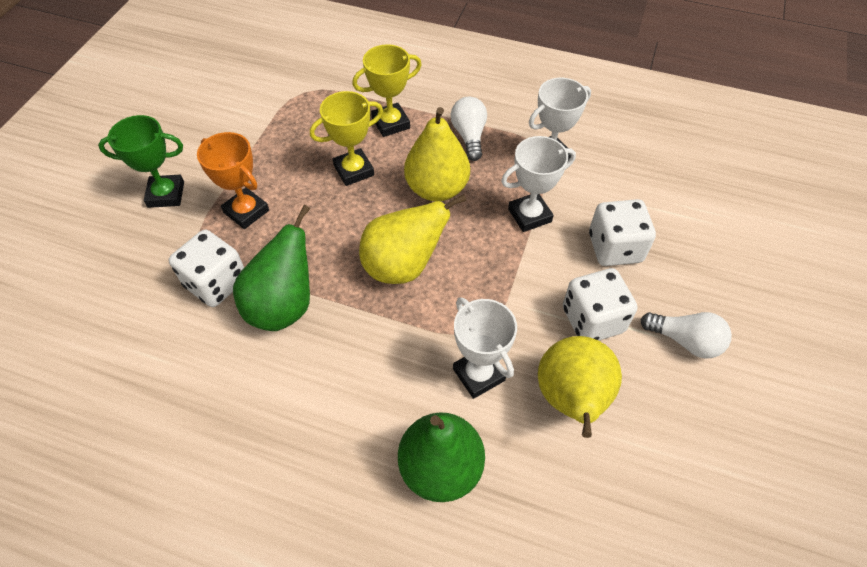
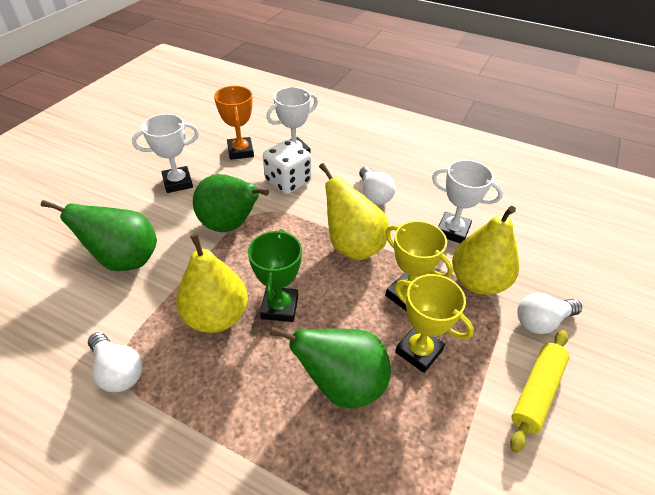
green pear: [233,205,310,331] [398,412,485,502] = 2 -> [41,200,157,271] [193,174,269,232] [270,327,391,408] = 3
white dice: [169,230,244,307] [563,268,637,341] [589,199,656,266] = 3 -> [263,140,312,194] = 1
white light bulb: [451,97,487,161] [640,312,732,359] = 2 -> [88,332,143,392] [359,167,396,205] [517,293,582,334] = 3
yellow rolling pin: none = 0 -> [510,330,569,453] = 1

